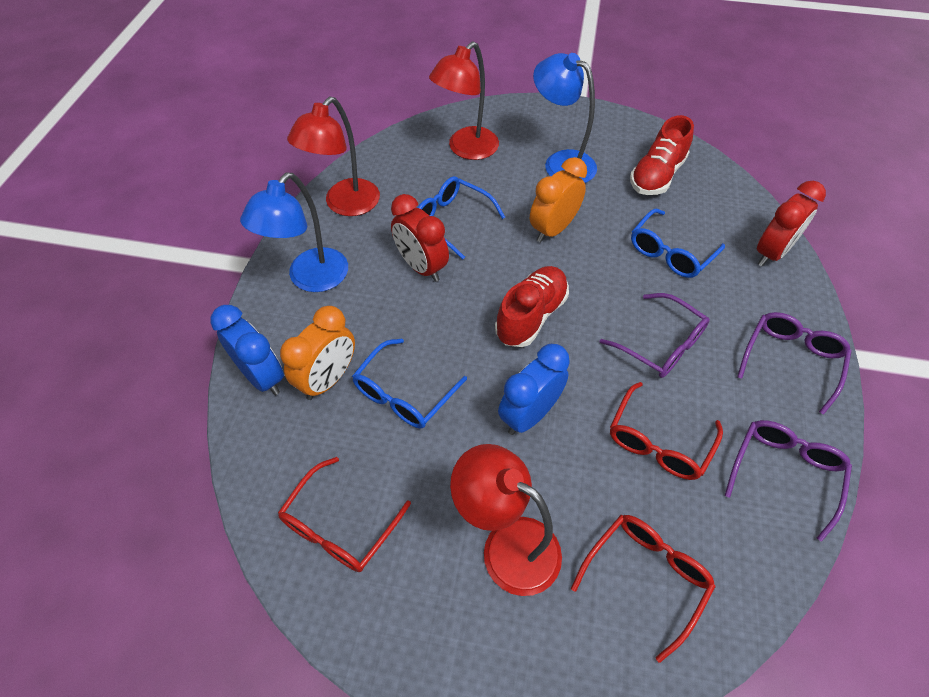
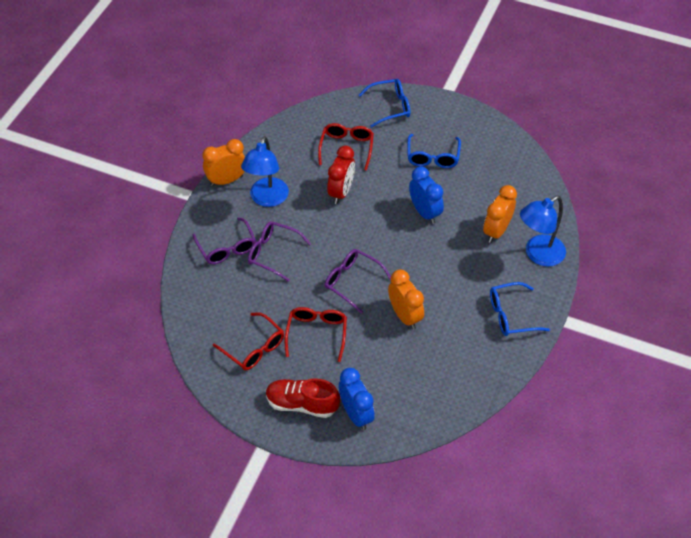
orange clock: [280,306,355,400] [530,157,587,243] = 2 -> [202,139,245,186] [388,269,424,329] [483,185,517,243] = 3
red clock: [391,194,449,282] [757,181,826,267] = 2 -> [327,146,355,204] = 1
red lamp: [287,97,380,216] [429,41,499,160] [450,444,562,596] = 3 -> none = 0
red shoe: [495,266,569,347] [630,115,694,195] = 2 -> [266,378,340,418] = 1

